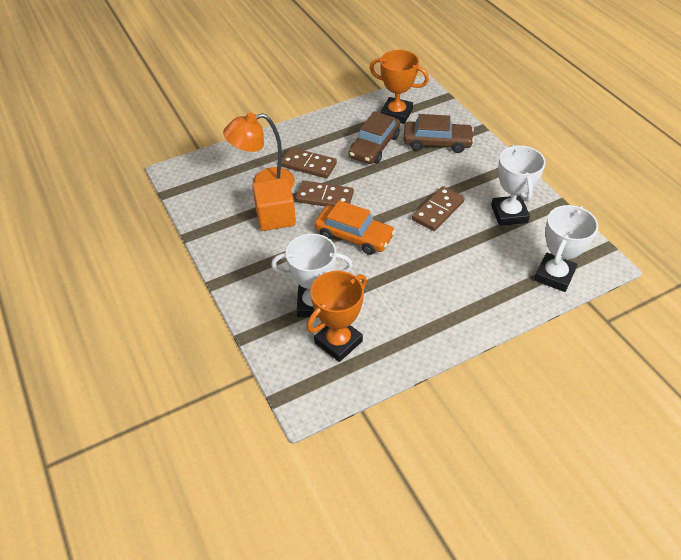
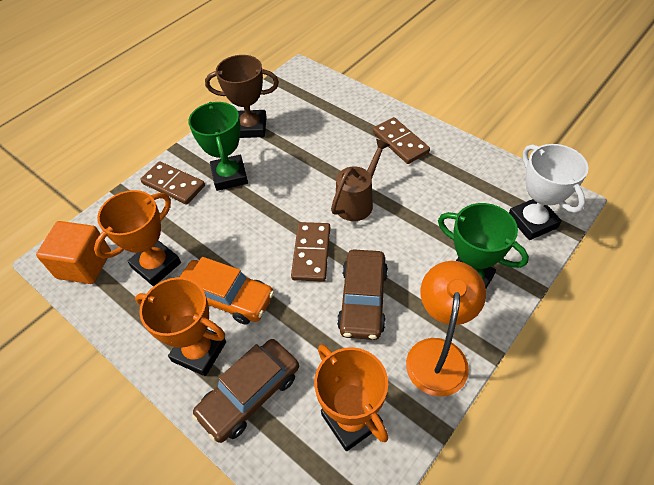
brown trophy: none = 0 -> [205,55,279,138] = 1
brown watering can: none = 0 -> [331,138,390,221] = 1
green trophy: none = 0 -> [188,102,248,191] [438,203,529,288] = 2
orange trophy: [307,271,367,362] [370,50,429,124] = 2 -> [94,190,181,286] [135,277,226,376] [314,345,388,451] = 3
white trophy: [271,234,353,317] [491,145,546,226] [534,205,598,292] = 3 -> [509,144,588,240] = 1

